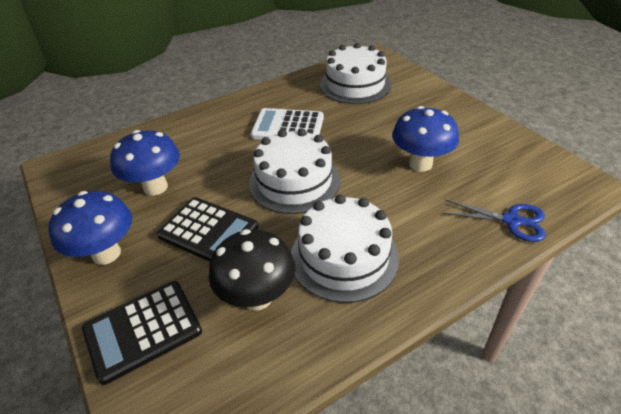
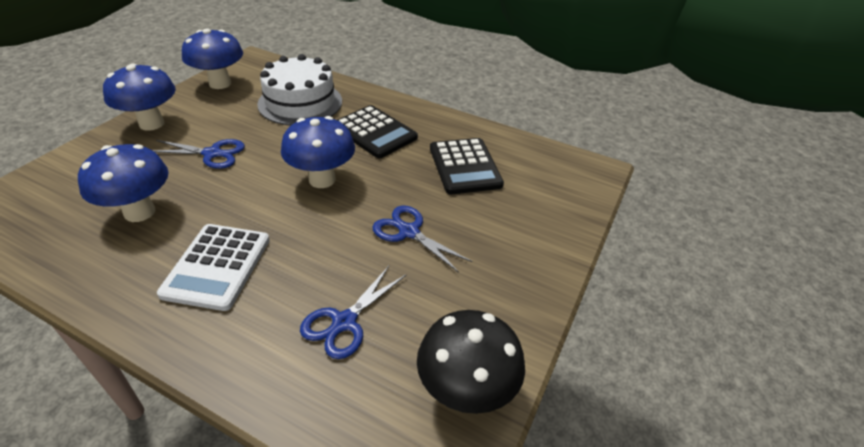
blue mushroom: [48,191,132,265] [110,130,180,196] [392,106,459,172] = 3 -> [78,144,168,222] [103,64,176,131] [182,28,243,89] [281,116,355,188] = 4
blue scissors: [443,200,546,242] = 1 -> [154,139,245,169] [300,266,407,359] [373,206,472,273] = 3
white cake: [249,129,340,214] [291,194,399,303] [320,43,391,104] = 3 -> [257,54,342,125] = 1

